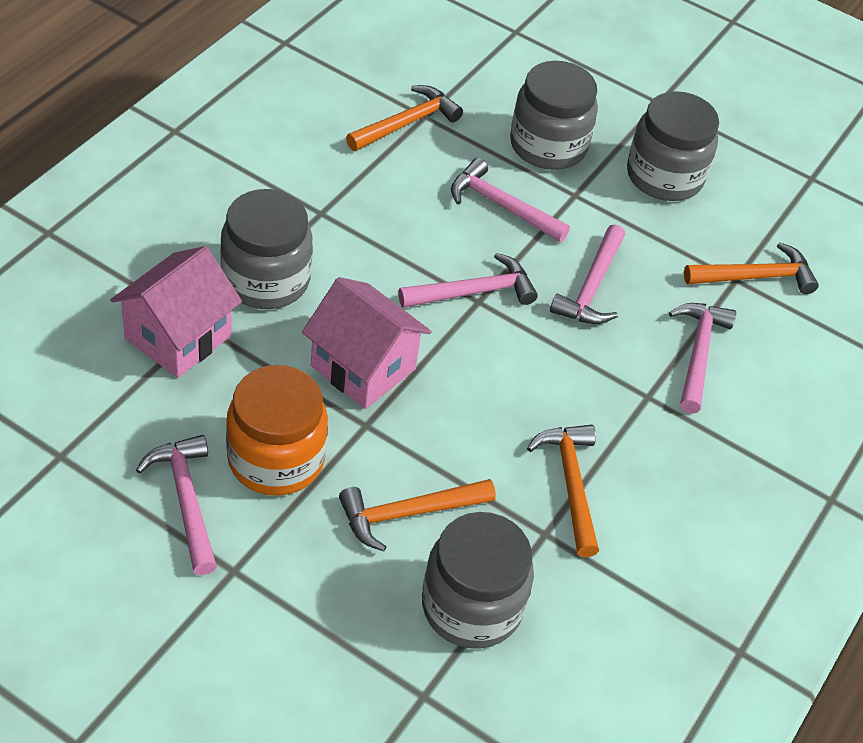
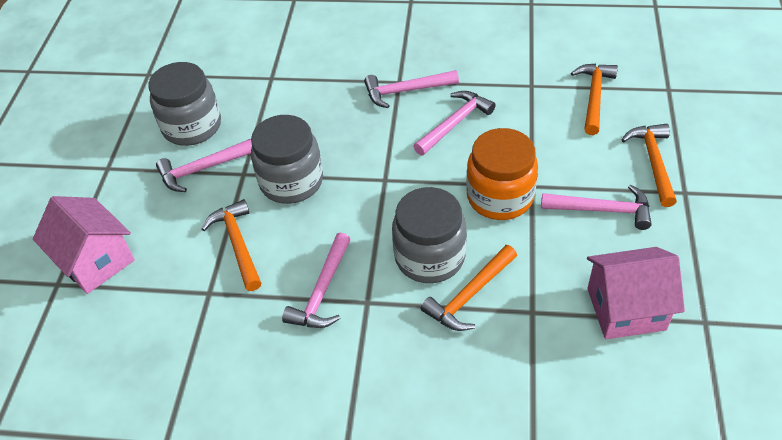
grey jar: [220,189,313,309] [422,512,534,649] [510,61,598,170] [627,91,719,201] = 4 -> [148,62,221,146] [251,115,323,204] [392,187,467,283] = 3

